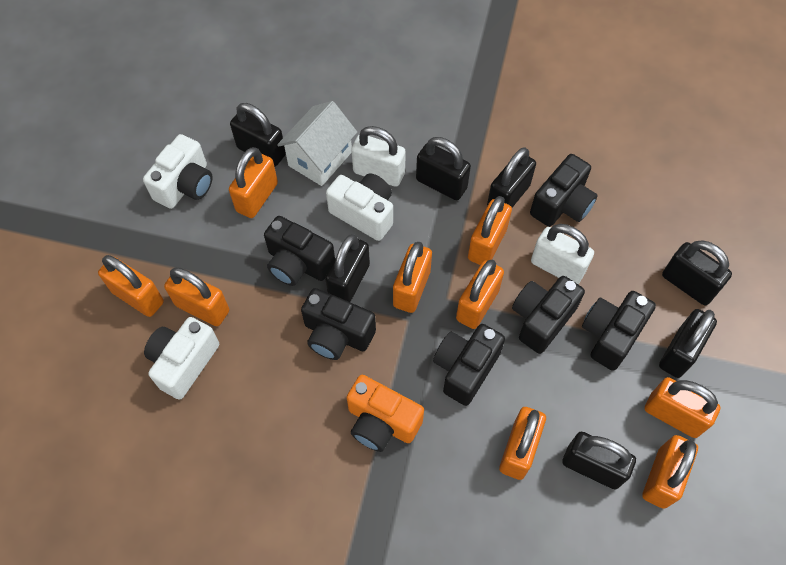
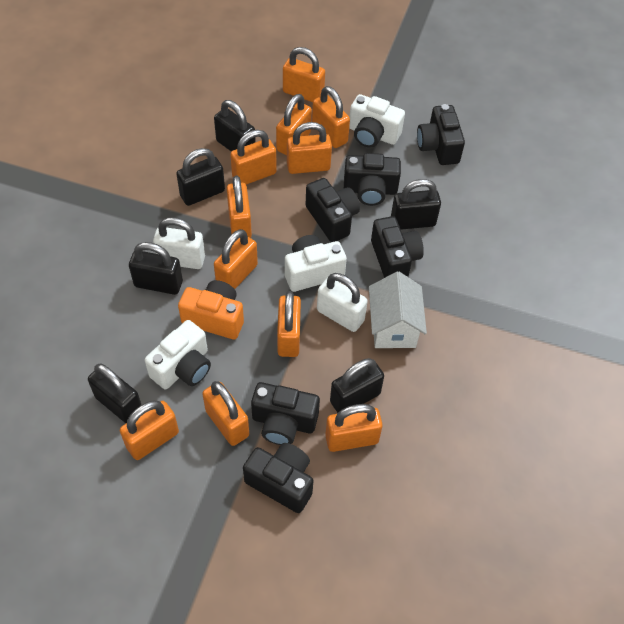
black padlock: [230,103,286,167] [325,234,370,302] [416,137,471,200] [487,147,536,208] [562,432,636,489] [659,309,717,378] [662,240,732,306] = 7 -> [88,364,141,423] [129,242,183,295] [176,148,225,206] [214,100,256,152] [330,358,384,413] [391,179,441,230] = 6
orange padlock: [98,255,164,317] [164,267,229,326] [229,147,278,218] [393,242,432,313] [456,260,504,329] [468,196,512,265] [499,407,546,480] [642,435,698,509] [645,377,721,438] = 9 -> [120,400,179,460] [202,381,249,446] [214,229,258,289] [227,176,252,238] [230,130,277,185] [276,94,312,155] [277,291,301,357] [283,47,325,102] [287,122,332,174] [312,86,350,148] [325,404,383,452] = 11

